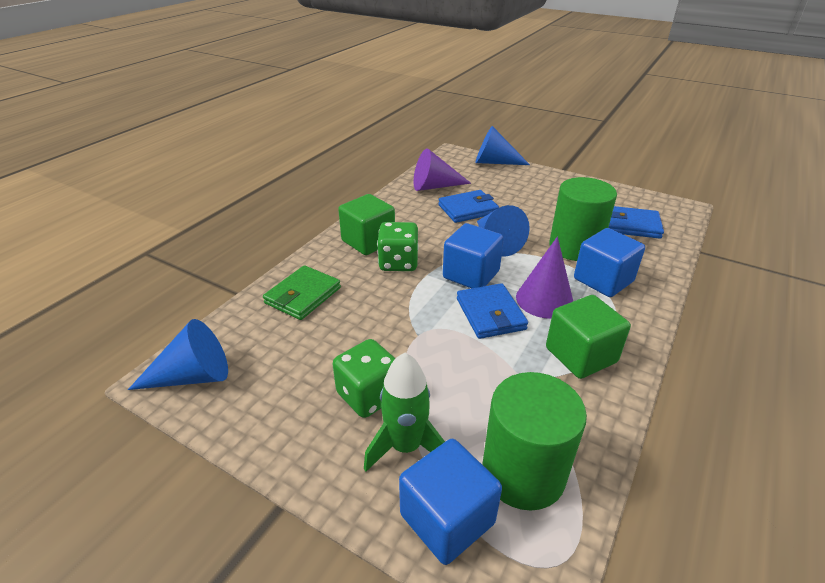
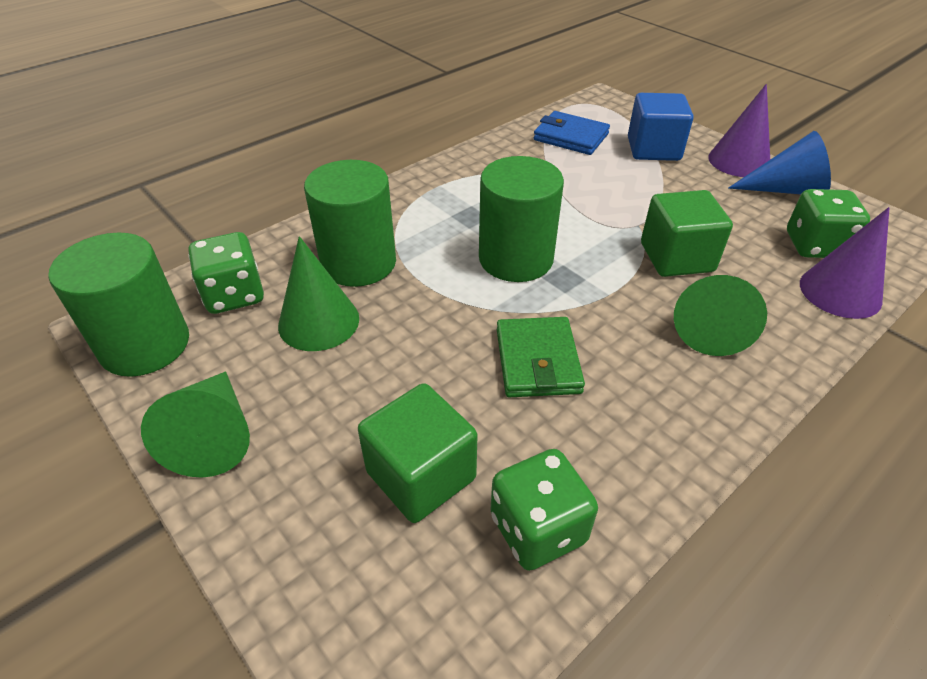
blue cone: [128,319,228,390] [476,126,530,165] [477,205,530,256] = 3 -> [728,131,831,194] = 1
blue cube: [399,439,502,565] [443,223,504,288] [574,228,645,297] = 3 -> [628,93,694,161] = 1
blue wallet: [438,190,499,223] [457,283,528,339] [608,206,664,239] = 3 -> [534,111,610,155] = 1
green cone: none = 0 -> [141,371,250,478] [278,236,359,351] [674,275,767,356] = 3
green cylinder: [482,372,587,511] [549,177,617,261] = 2 -> [48,233,189,377] [304,160,396,287] [479,156,564,282] = 3
green dice: [332,339,396,418] [377,222,419,271] = 2 -> [188,232,264,314] [490,449,598,571] [787,189,870,258] = 3
green rocket: [364,353,445,472] = 1 -> none = 0

